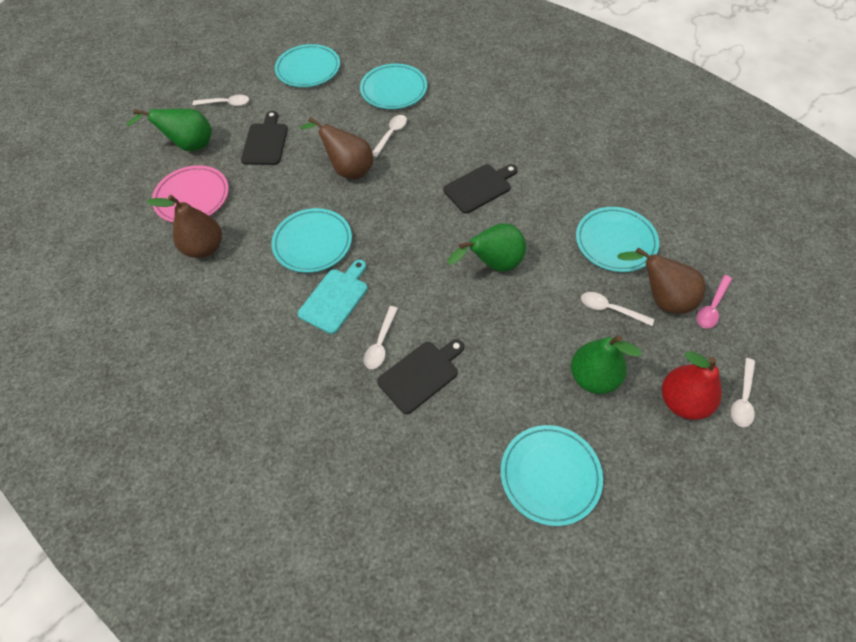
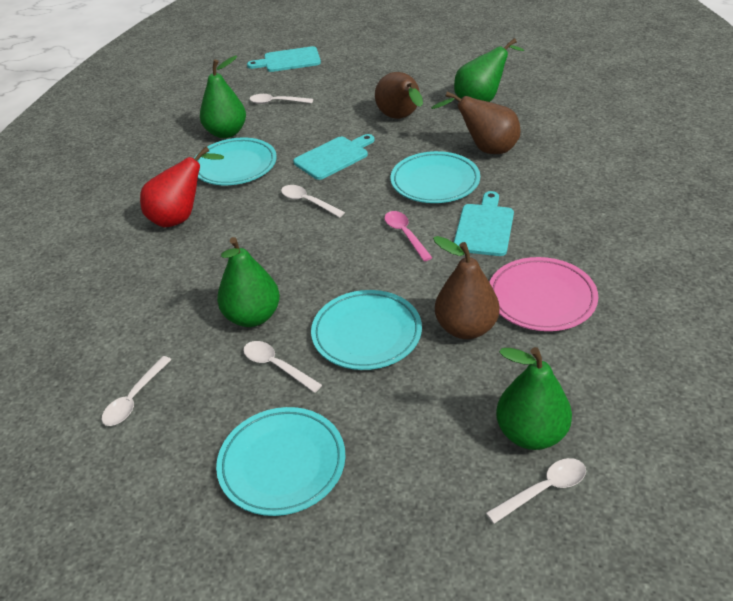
black cutting board: [241,111,288,165] [377,339,464,414] [443,164,518,214] = 3 -> none = 0
green pear: [126,109,212,151] [448,223,526,272] [571,335,641,394] = 3 -> [200,56,246,138] [217,237,280,327] [454,38,524,102] [496,347,572,450] = 4
turquoise cutting board: [298,260,368,334] = 1 -> [247,46,321,72] [293,134,375,180] [454,191,514,256] = 3
turquoise plate: [271,208,352,273] [275,44,340,87] [360,64,427,109] [501,425,603,526] [576,207,659,272] = 5 -> [195,138,277,185] [216,407,345,516] [311,290,422,370] [391,151,480,203] = 4

